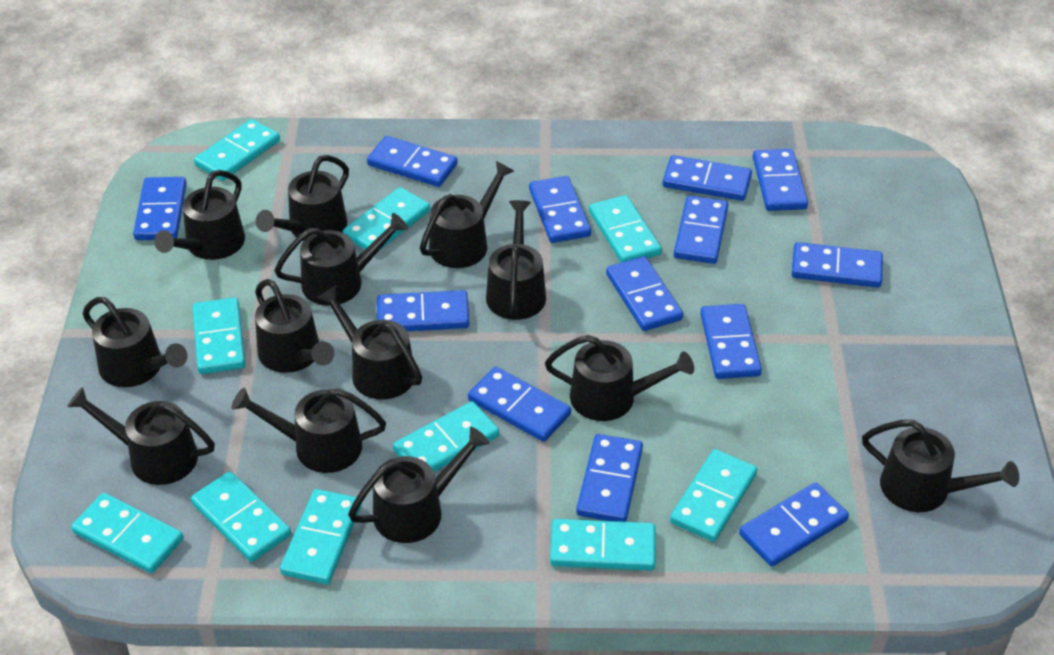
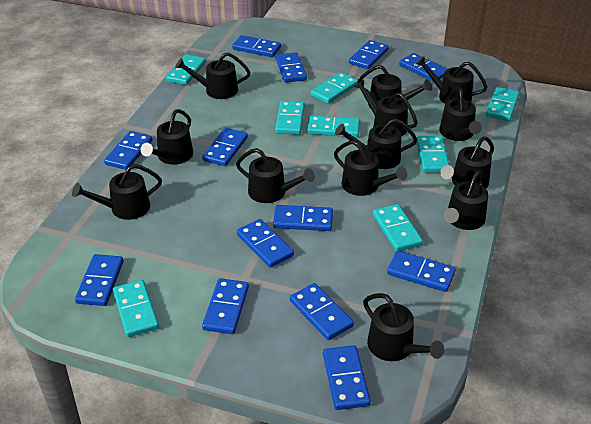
turquoise domino: [71,493,183,573] [191,471,291,562] [192,297,245,374] [194,119,280,181] [280,489,362,584] [343,187,430,250] [393,401,499,472] [550,519,656,571] [589,195,662,262] [670,449,757,542] = 10 -> [113,280,159,337] [166,54,206,85] [275,101,305,135] [307,115,360,137] [311,72,358,104] [373,204,423,251] [417,136,449,172] [486,87,520,121] = 8

